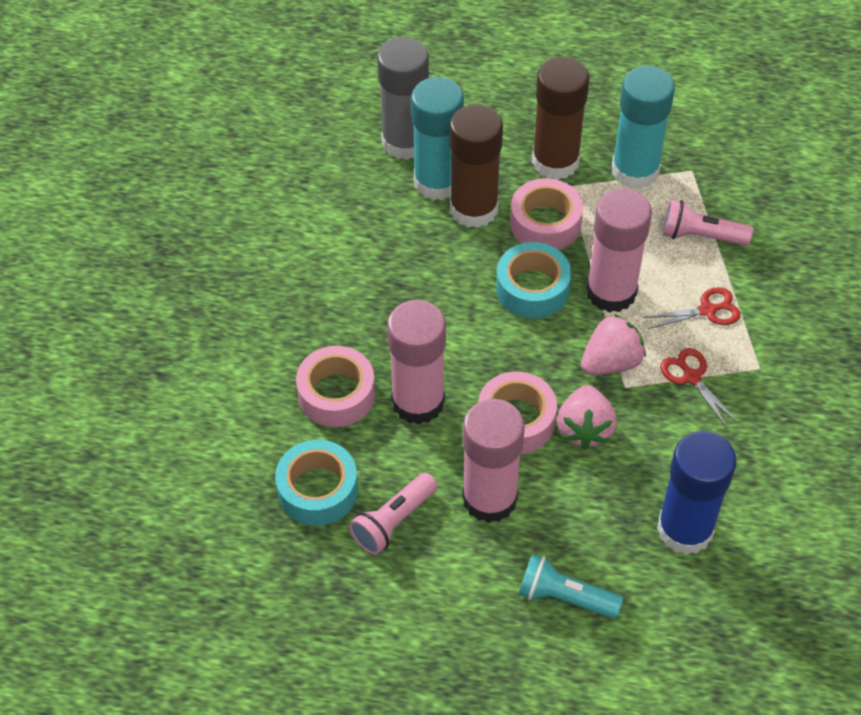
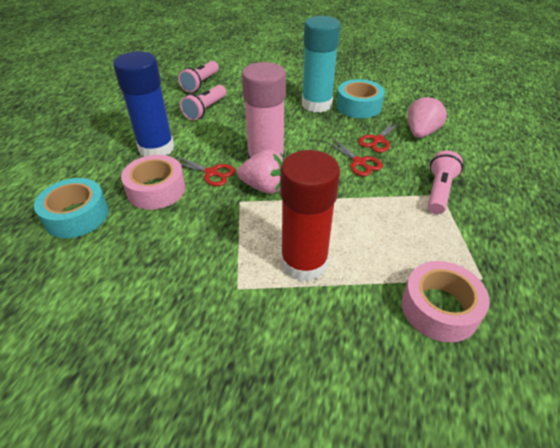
brown glue stick: [450,104,503,228] [532,57,590,180] = 2 -> none = 0
grey glue stick: [377,37,429,160] = 1 -> none = 0
pink flashlight: [349,473,438,555] [662,200,753,246] = 2 -> [178,61,219,93] [180,85,226,121] [428,150,463,214] = 3
pink glue stick: [387,300,446,424] [462,399,525,523] [586,188,652,313] = 3 -> [242,62,286,160] = 1
pink tape: [296,346,375,427] [478,372,557,454] [510,178,583,250] = 3 -> [121,155,186,210] [402,261,490,343] = 2
red glue stick: none = 0 -> [280,150,340,282] = 1
red scissors: [643,287,741,329] [660,348,739,429] = 2 -> [175,155,236,186] [325,138,383,176] [358,120,402,153] = 3
turquoise flashlight: [518,554,623,619] = 1 -> none = 0
turquoise glue stick: [411,77,464,200] [612,66,675,189] = 2 -> [302,16,341,113] = 1

